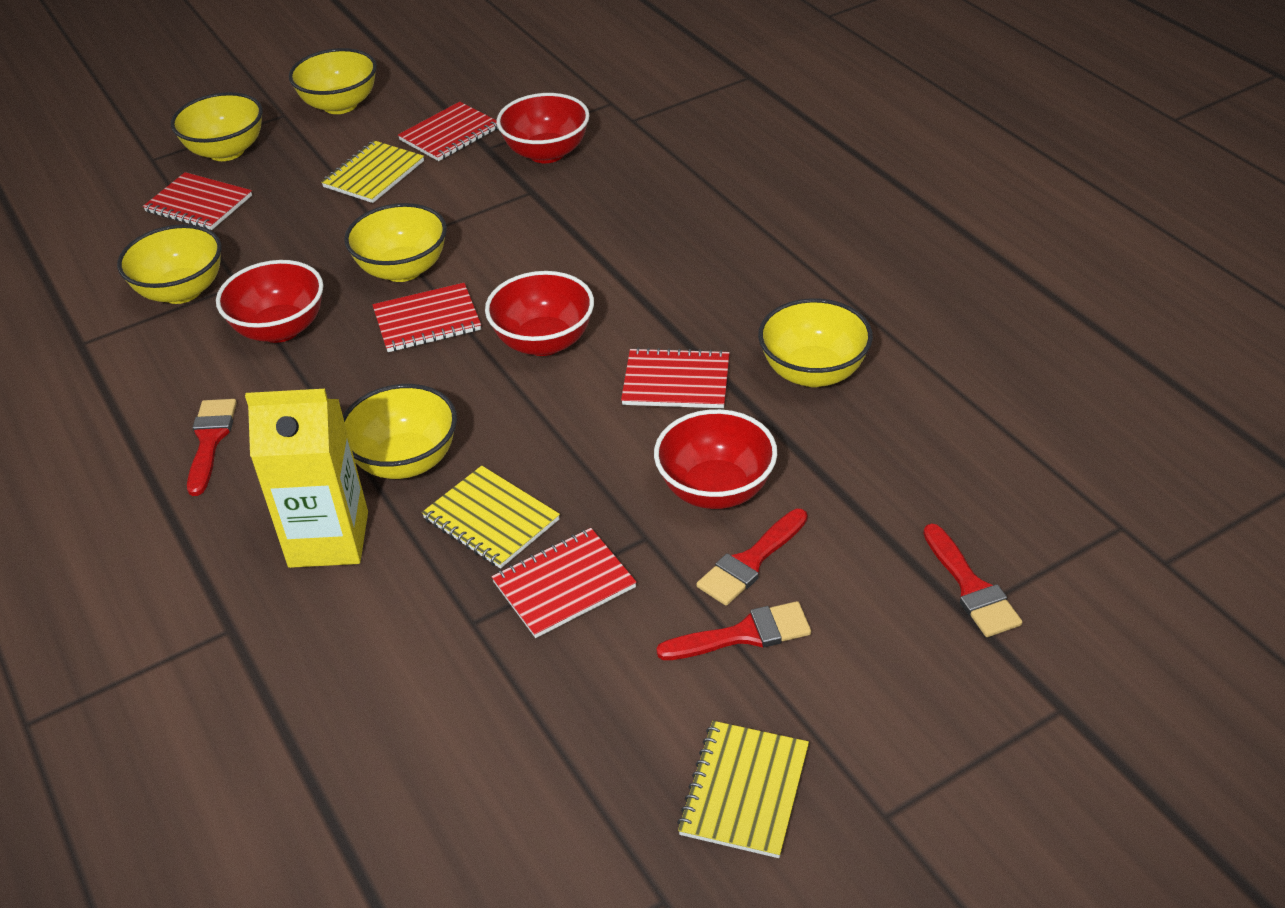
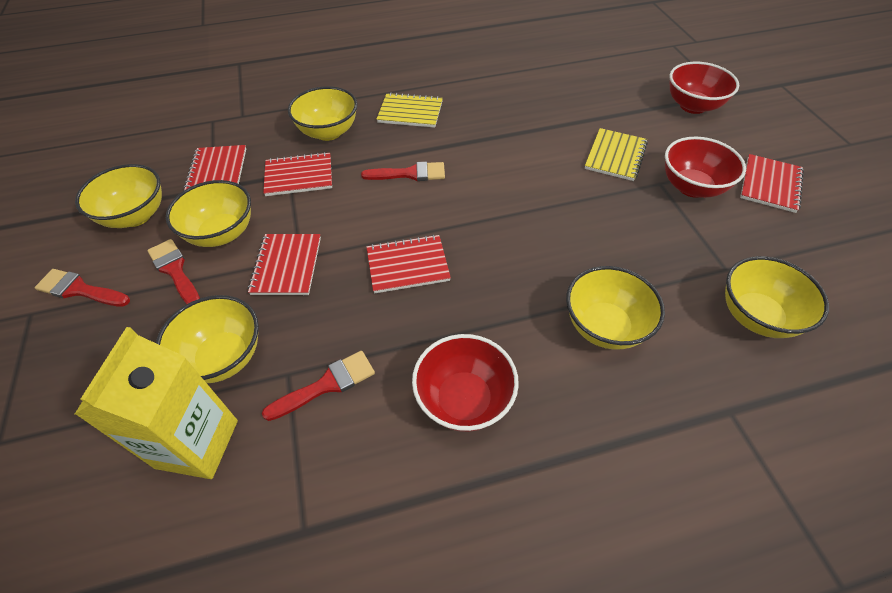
red bowl: [216,260,323,343] [485,271,594,356] [496,93,590,163] [654,409,777,509] = 4 -> [412,334,519,432] [665,136,746,198] [669,62,739,114] = 3
yellow notebook: [321,140,424,203] [422,466,560,569] [677,721,809,858] = 3 -> [376,93,443,128] [585,128,648,181] = 2

